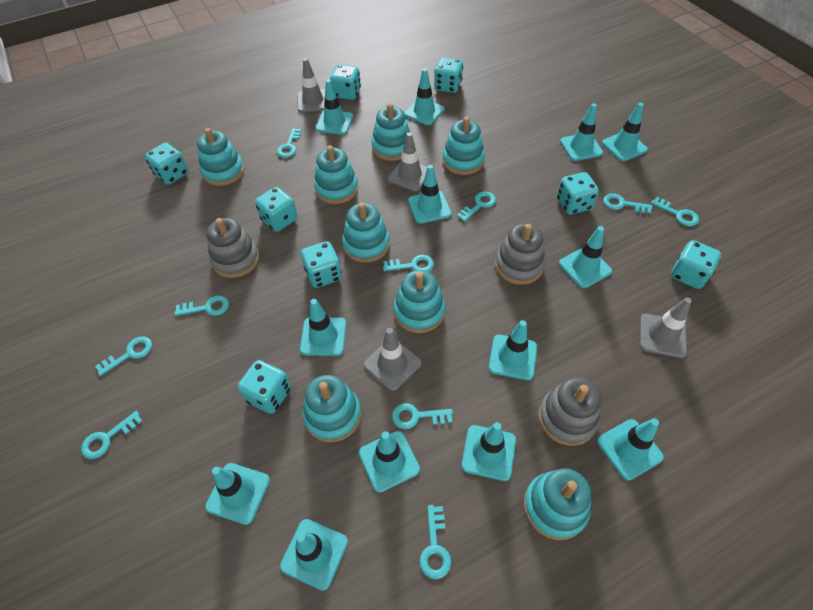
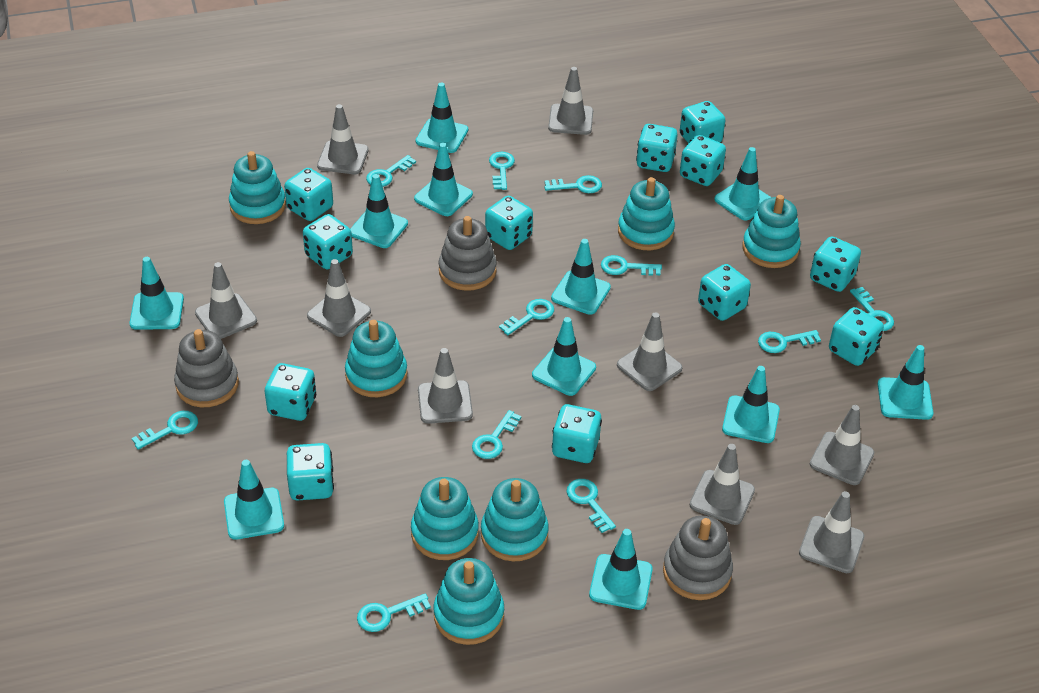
grey traffic cone: [297,58,325,113] [364,328,421,391] [388,132,427,192] [640,297,692,358] = 4 -> [195,262,257,339] [307,259,371,337] [317,104,369,174] [418,348,473,424] [548,67,593,135] [617,312,682,391] [690,444,755,525] [799,491,864,573] [810,405,874,485] = 9
turquoise dice: [145,143,188,185] [238,360,291,414] [255,187,298,232] [301,241,342,288] [330,64,361,100] [434,57,463,93] [557,172,599,215] [671,240,721,289] = 8 -> [265,363,316,421] [284,168,333,221] [287,443,334,501] [303,214,353,270] [485,196,533,250] [552,404,602,463] [636,124,678,172] [680,101,725,143] [680,135,726,186] [698,264,751,321] [810,236,861,292] [829,307,884,366] = 12
turquoise key: [81,411,142,459] [95,336,152,376] [175,295,229,316] [277,128,301,158] [383,255,434,272] [392,403,453,429] [420,505,451,579] [457,192,496,222] [603,193,653,214] [651,197,699,226] = 10 -> [132,411,198,450] [357,593,431,632] [366,155,416,187] [472,410,521,459] [489,152,515,190] [499,299,554,335] [544,175,602,193] [566,479,616,533] [601,255,662,276] [758,330,821,353] [850,287,894,331] = 11
turquoise stacking toy: [197,128,244,186] [303,375,361,442] [314,145,358,204] [342,203,390,263] [371,103,410,161] [394,270,445,333] [442,117,485,175] [524,468,591,540] = 8 -> [229,151,286,224] [345,320,407,397] [411,477,479,560] [433,558,504,645] [481,478,549,561] [618,177,675,250] [743,195,801,268] = 7
turquoise traffic cone: [205,463,270,525] [280,519,348,591] [300,299,346,356] [316,79,353,135] [359,431,420,493] [404,68,445,125] [408,165,452,224] [461,422,516,481] [489,320,537,380] [559,226,612,288] [560,103,603,161] [597,418,664,480] [602,102,648,161] = 13 -> [130,257,184,330] [224,460,284,540] [350,174,408,248] [414,143,473,216] [416,82,468,153] [532,317,596,396] [551,239,611,315] [589,529,653,610] [714,147,772,221] [722,366,780,443] [878,345,934,420] = 11

